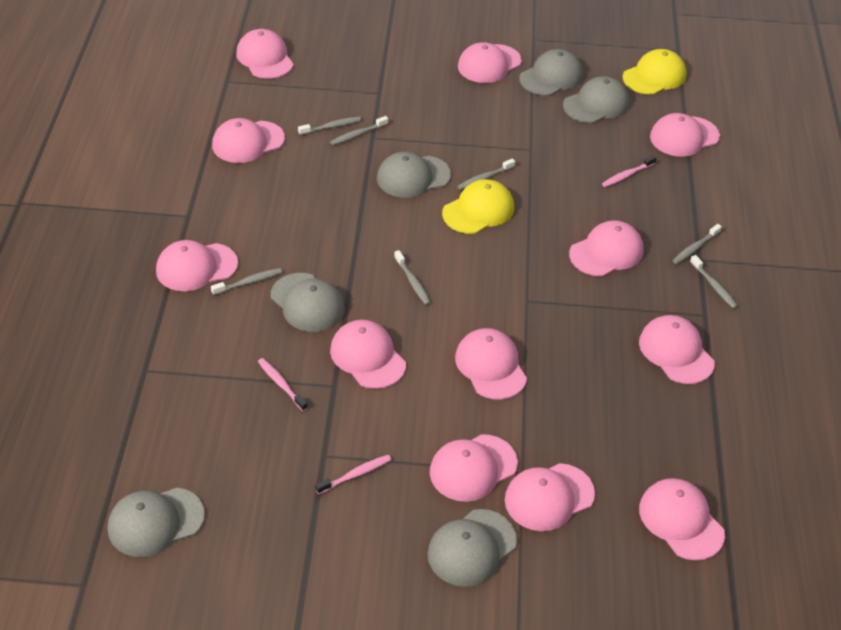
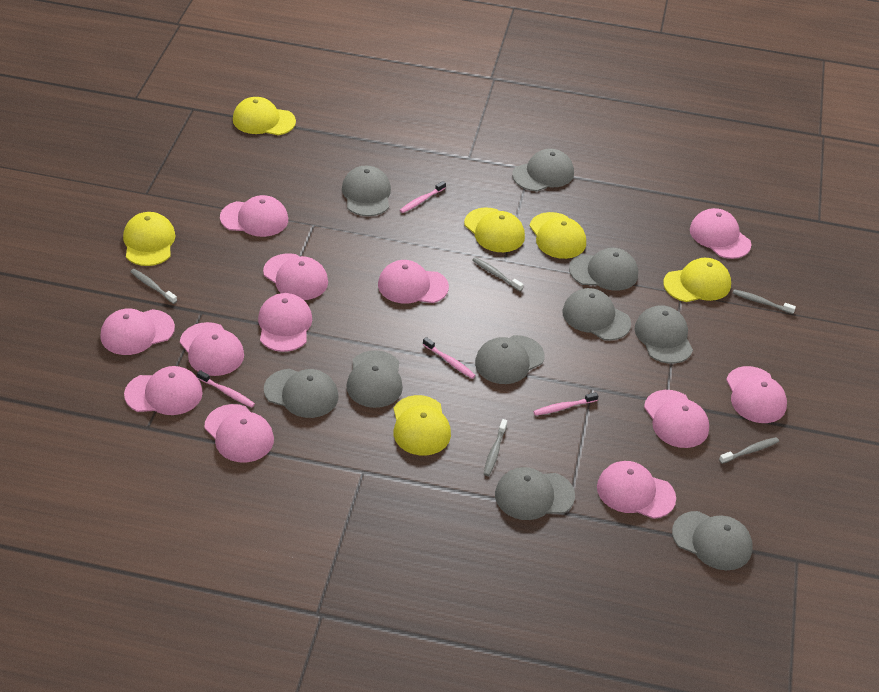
grey cap: [108,488,205,557] [271,273,345,332] [377,151,451,198] [427,509,517,587] [519,49,583,96] [563,76,629,123] = 6 -> [264,369,338,418] [342,165,391,216] [346,350,403,408] [475,335,545,384] [495,467,575,520] [512,149,574,191] [562,288,631,340] [569,248,638,291] [635,305,693,364] [672,511,753,570] = 10
grey toothbrush: [211,268,282,295] [298,116,361,135] [330,116,388,146] [394,250,431,305] [457,158,515,190] [672,224,722,264] [690,255,738,309] = 7 -> [130,269,177,304] [472,257,524,291] [484,419,507,476] [719,437,779,464] [733,289,796,314] = 5
pink toothbrush: [258,358,308,411] [315,455,392,494] [602,155,656,187] = 3 -> [197,370,255,408] [400,181,446,213] [423,337,476,379] [533,392,598,416] = 4
yellow cap: [442,179,514,234] [623,49,687,95] = 2 -> [123,212,175,266] [233,97,296,135] [394,395,451,456] [464,207,525,252] [530,212,586,259] [663,258,731,302] = 6

